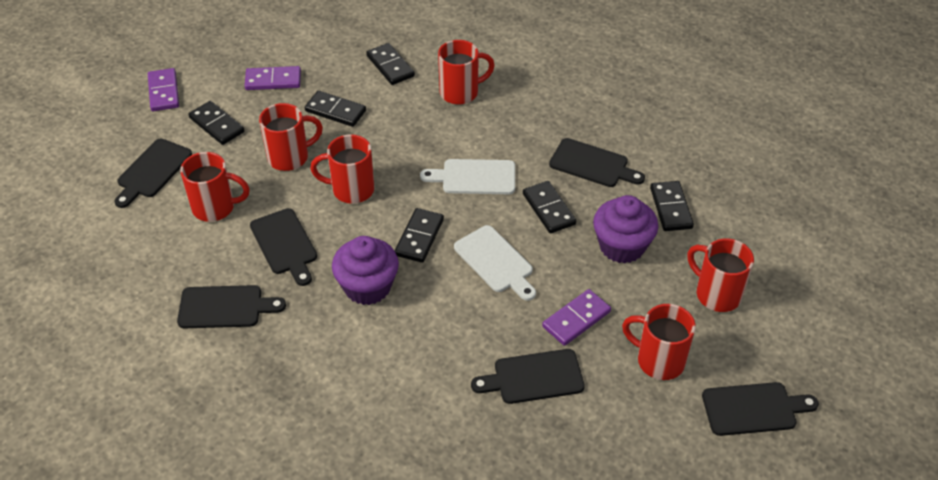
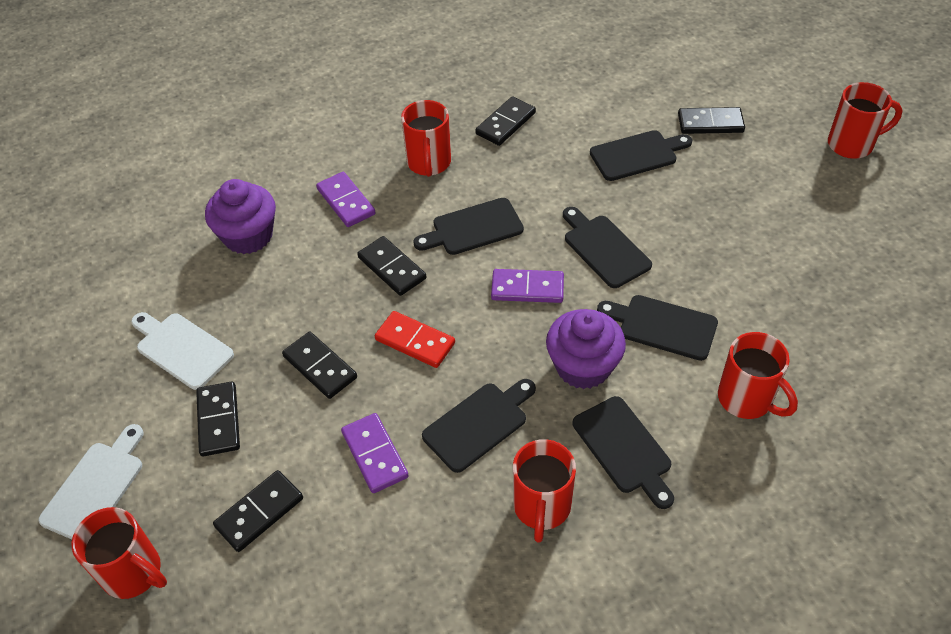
red domino: none = 0 -> [375,311,455,368] = 1
red mug: [180,152,250,222] [259,103,323,171] [310,134,374,204] [438,40,495,105] [622,304,696,380] [688,238,754,312] = 6 -> [71,507,167,599] [401,100,451,177] [513,439,576,543] [718,332,798,419] [828,82,903,159] = 5

